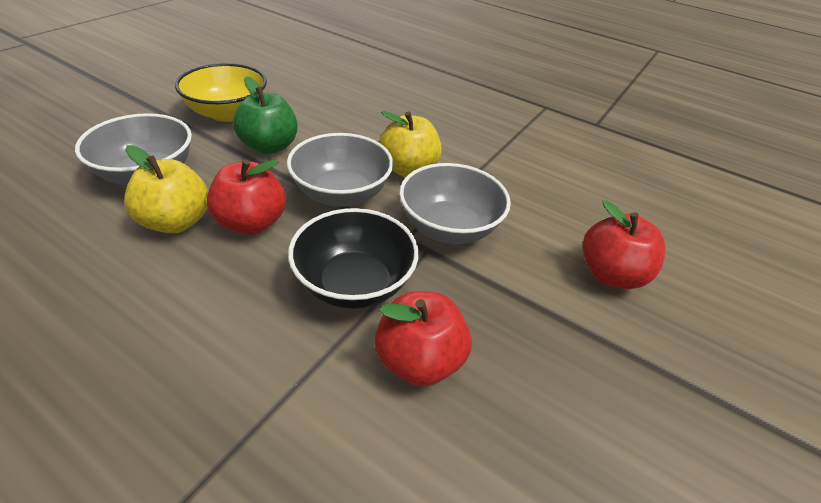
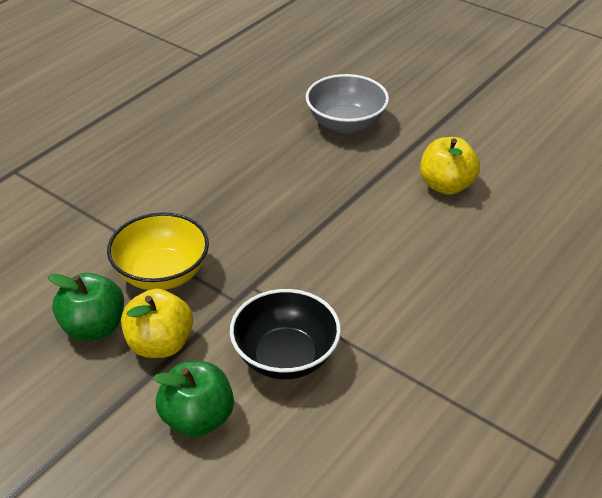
green apple: [233,76,298,154] = 1 -> [47,273,124,341] [153,361,234,437] = 2
grey bowl: [75,113,192,185] [287,133,393,206] [399,163,511,244] = 3 -> [306,74,389,133] = 1
red apple: [207,159,286,235] [375,291,472,387] [582,200,666,289] = 3 -> none = 0

